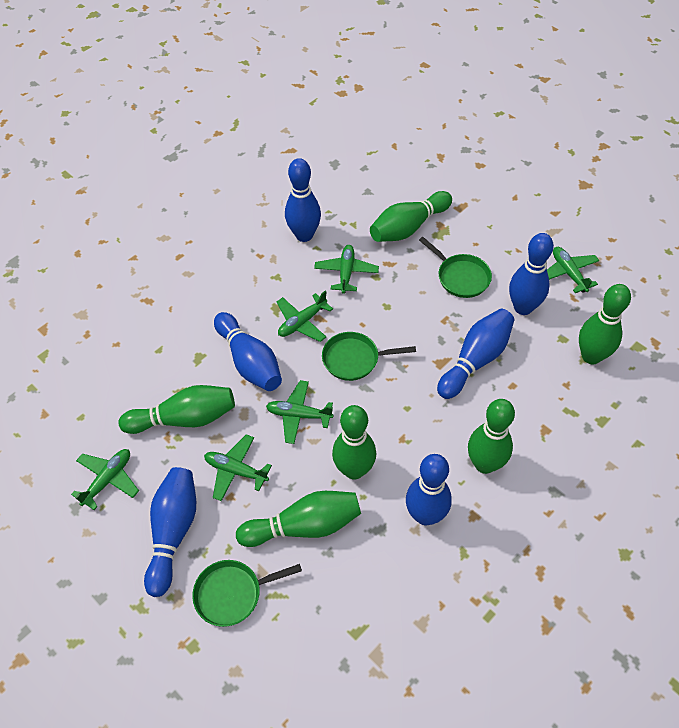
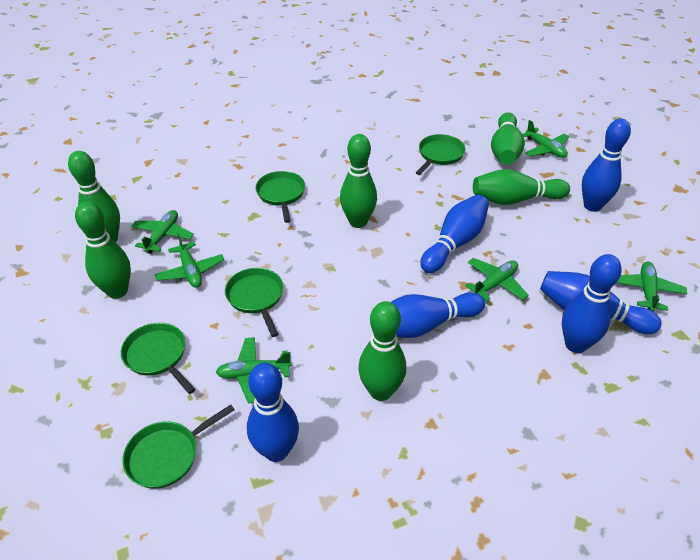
green pan: [192,560,302,627] [322,332,416,381] [419,237,492,298] = 3 -> [121,323,195,394] [122,404,235,489] [225,268,283,337] [255,171,305,223] [416,134,465,175] = 5

